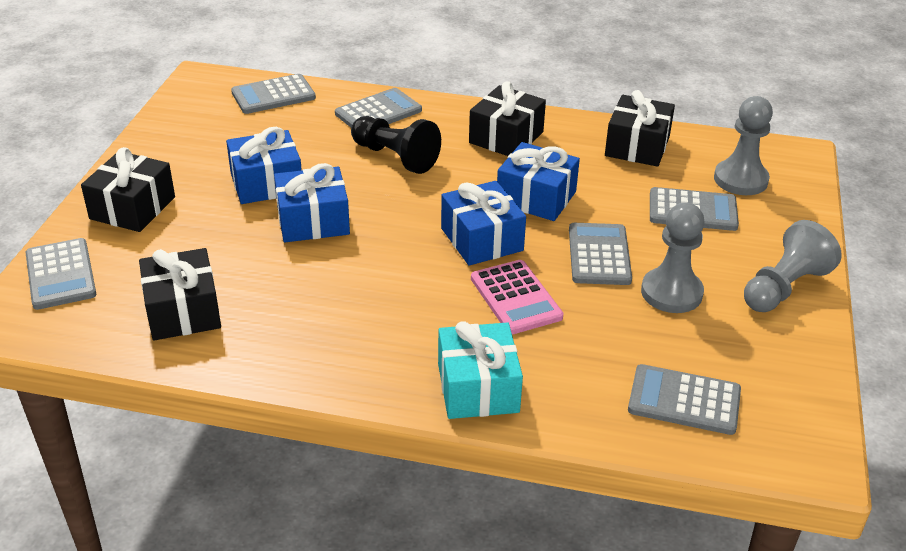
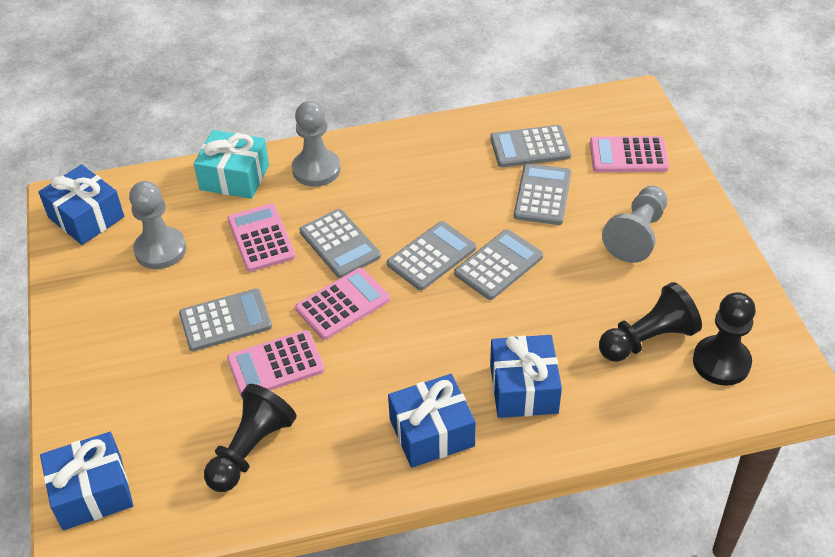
black gift: [81,147,175,232] [139,248,221,340] [469,81,546,156] [605,90,675,167] = 4 -> none = 0
black pawn: [351,116,441,174] = 1 -> [204,384,296,492] [599,282,702,362] [693,292,756,386] = 3
pink calculator: [471,260,564,334] = 1 -> [227,330,325,398] [228,204,296,272] [295,268,390,340] [590,136,669,172] = 4

